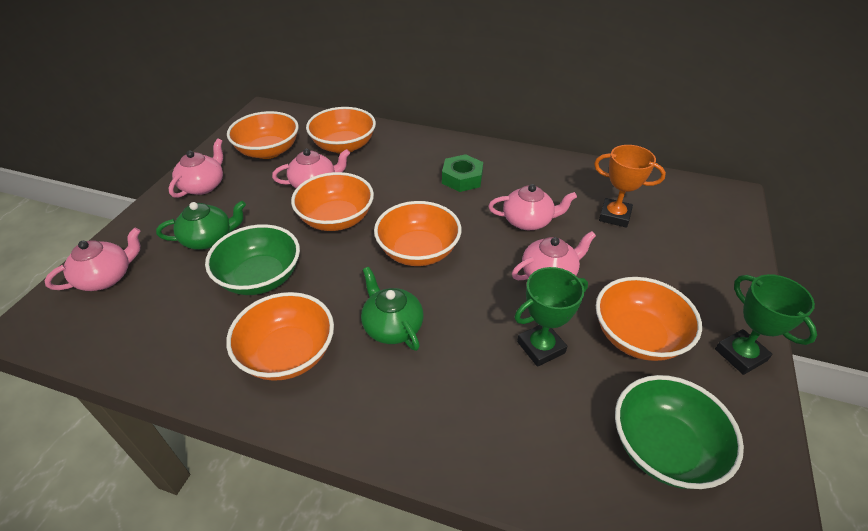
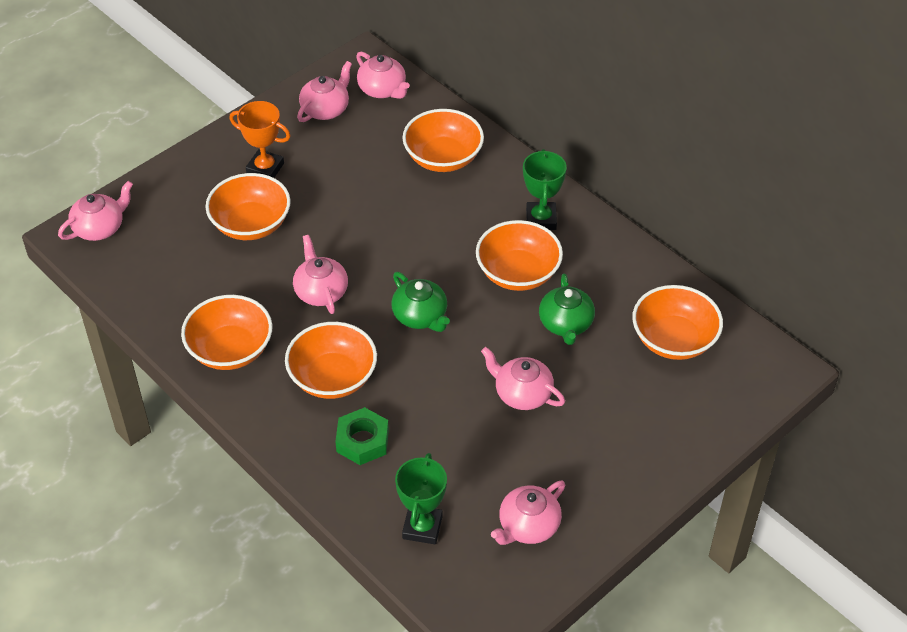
green bowl: [205,224,300,295] [615,375,744,489] = 2 -> none = 0
pink teapot: [44,228,141,291] [169,139,223,198] [272,149,350,188] [488,184,577,230] [512,231,596,280] = 5 -> [58,181,133,241] [293,235,348,314] [297,61,352,122] [356,52,410,99] [481,347,565,410] [491,481,565,545] = 6

